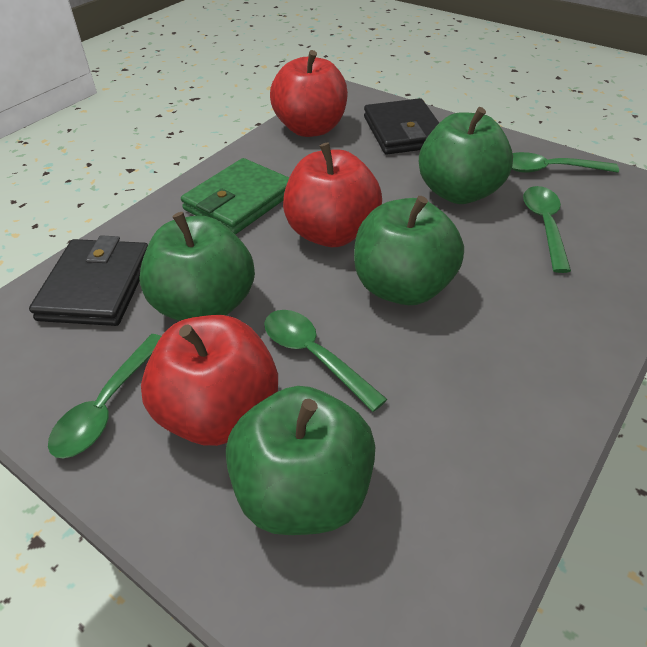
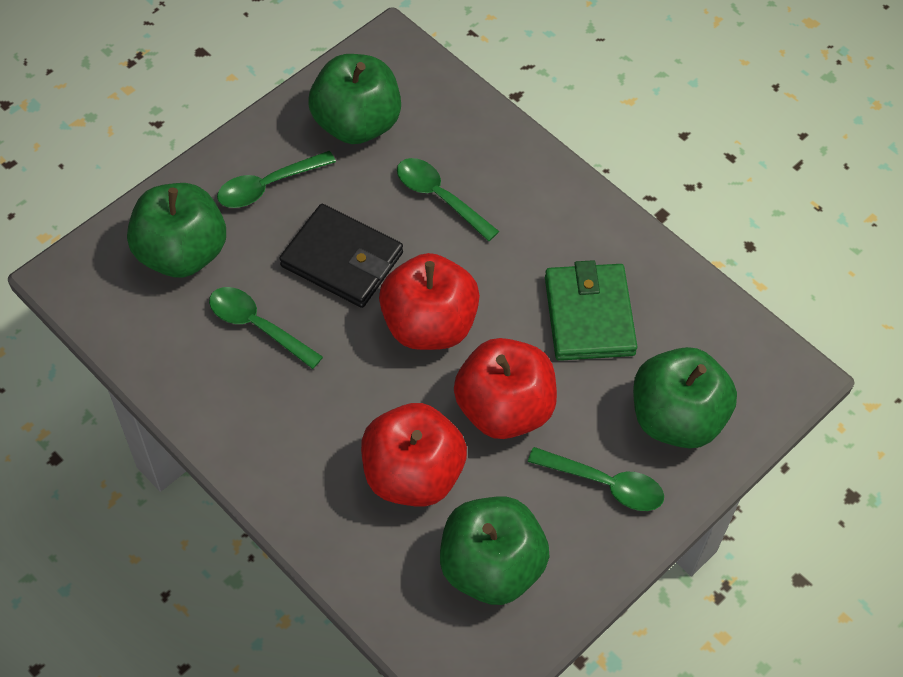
black wallet: [29,235,148,326] [364,98,439,154] = 2 -> [280,204,403,308] = 1

